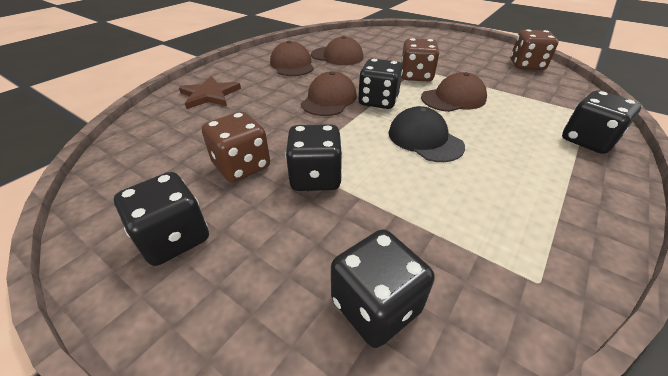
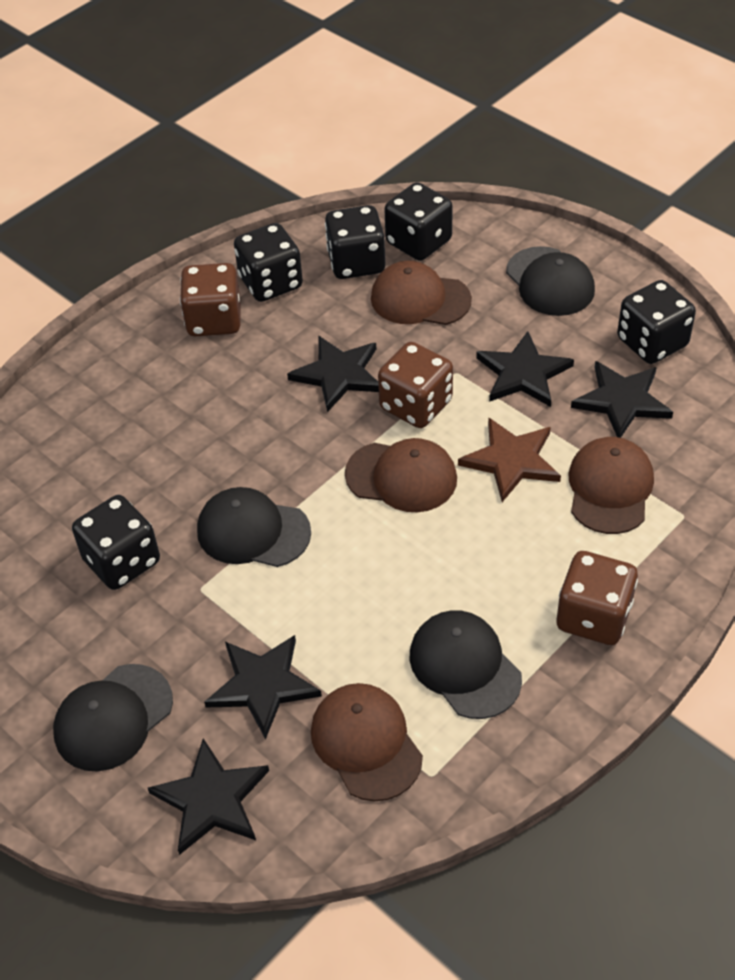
black cap: [389,106,465,162] = 1 -> [53,664,173,771] [197,487,311,567] [409,610,522,719] [506,246,595,316] = 4
black star: none = 0 -> [148,738,269,855] [204,635,322,739] [287,335,379,412] [476,331,574,407] [571,361,673,438] = 5

